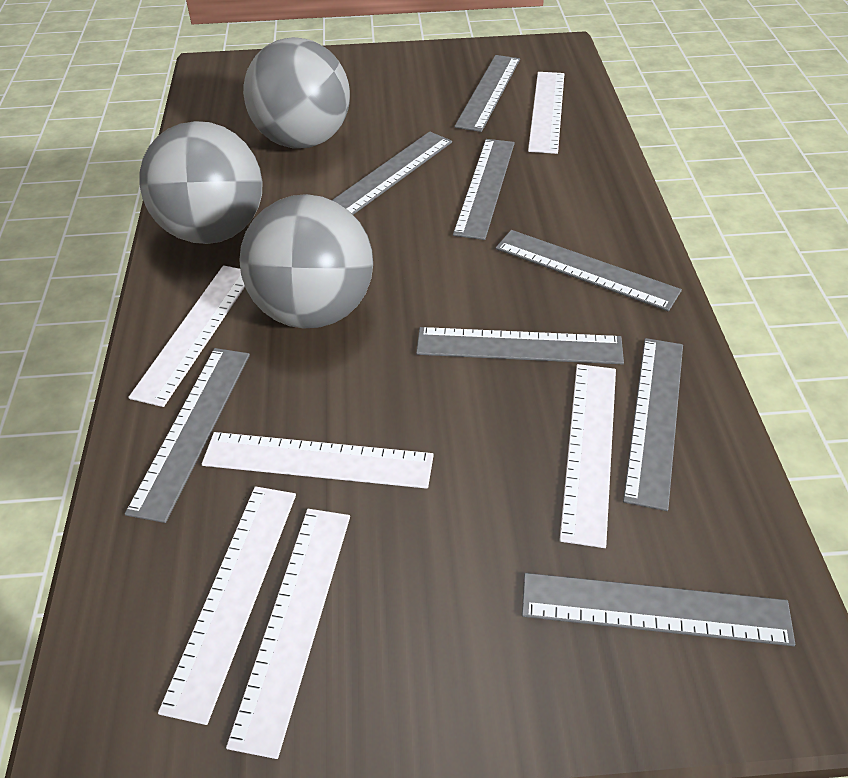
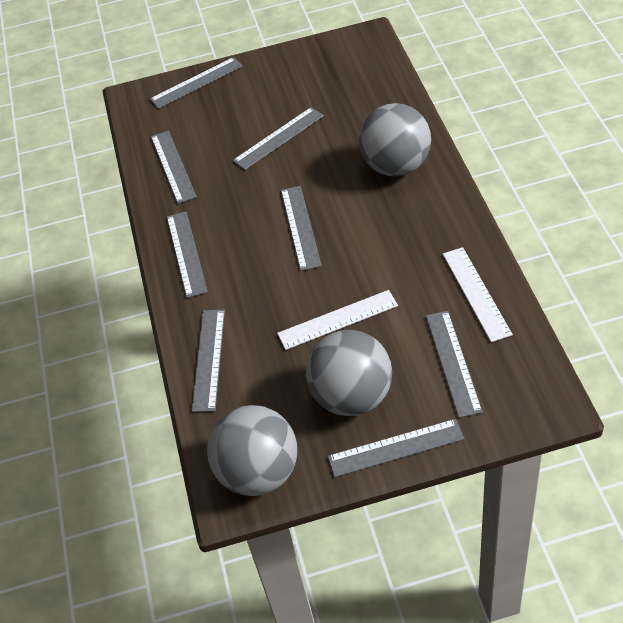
white ruler: [128,265,245,407] [158,486,296,725] [202,432,434,489] [226,509,350,759] [528,72,564,154] [560,364,616,548] = 6 -> [277,290,398,350] [443,247,513,342] = 2

